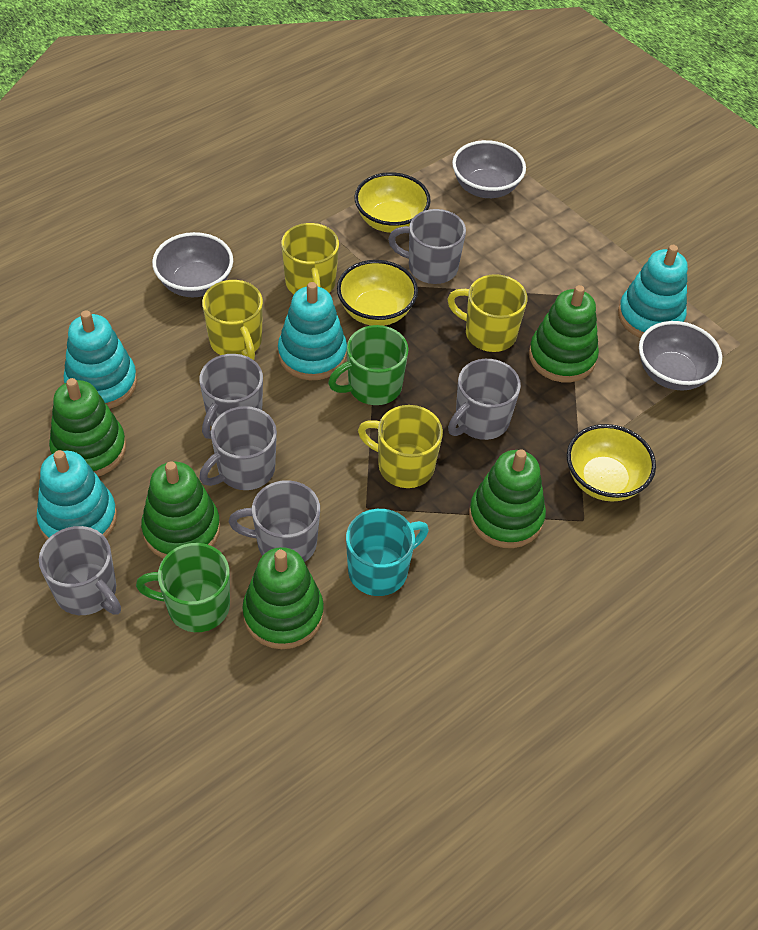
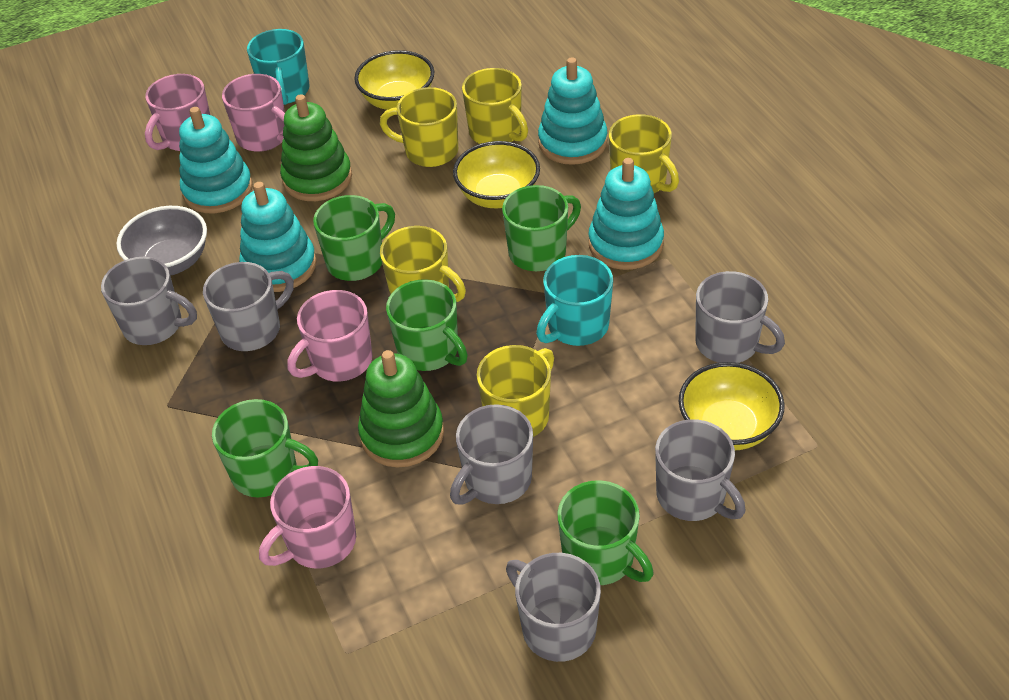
green mug: [136,543,230,632] [328,325,409,405] = 2 -> [212,399,318,497] [313,195,395,281] [386,279,468,371] [502,185,581,271] [557,480,654,585] = 5
green stacking toy: [49,378,126,477] [141,461,220,559] [242,547,324,649] [469,449,546,548] [529,285,599,382] = 5 -> [280,94,352,201] [358,350,444,467] = 2
grey bowl: [152,232,233,297] [452,140,526,198] [639,321,722,390] = 3 -> [116,206,207,276] = 1
pink mug: none = 0 -> [145,74,210,151] [222,74,285,152] [259,466,356,569] [287,290,372,381] = 4
turquoise mug: [346,509,429,596] = 1 -> [247,29,310,105] [536,255,613,346] = 2
yellow mug: [202,280,263,360] [281,223,339,294] [358,405,443,488] [447,274,527,352] = 4 -> [380,87,458,167] [380,226,466,302] [462,68,528,144] [477,345,554,437] [609,114,679,193] = 5

